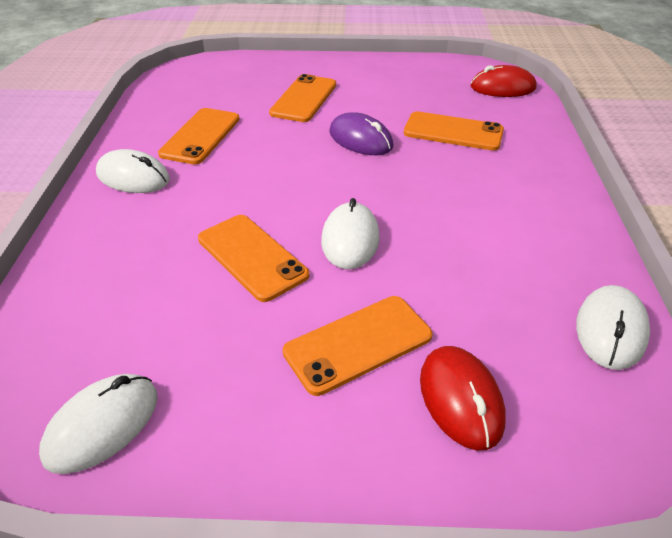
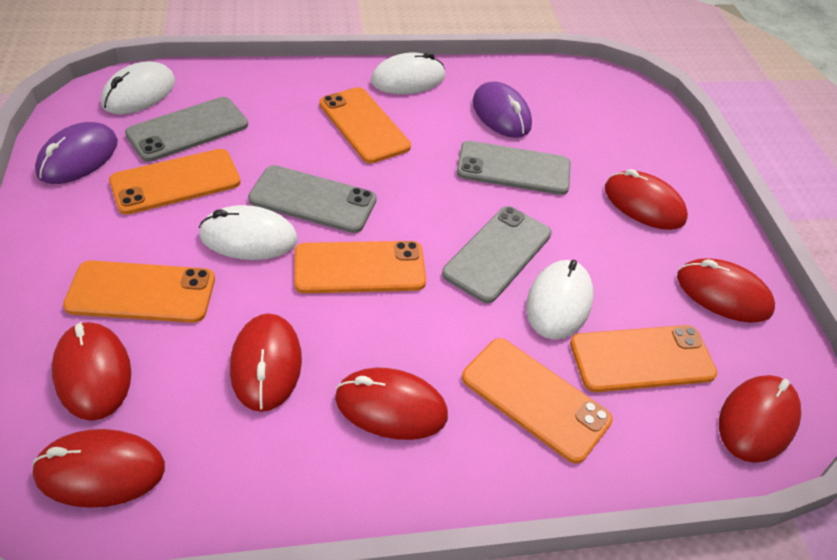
grey phone: none = 0 -> [125,97,248,162] [248,165,377,233] [442,206,552,303] [457,141,570,195] = 4
orange phone: [158,108,240,164] [198,215,309,302] [269,74,336,122] [283,296,432,396] [404,111,504,151] = 5 -> [63,260,215,323] [109,149,241,215] [294,241,426,293] [319,87,411,163] [462,338,613,464] [570,325,717,392] = 6
purple mouse: [329,112,393,155] = 1 -> [35,122,118,184] [473,81,532,138] = 2
red mouse: [420,346,506,450] [471,65,537,97] = 2 -> [32,429,165,508] [52,322,131,421] [230,313,302,412] [335,368,448,440] [605,169,688,230] [677,258,775,323] [719,375,801,463] = 7

